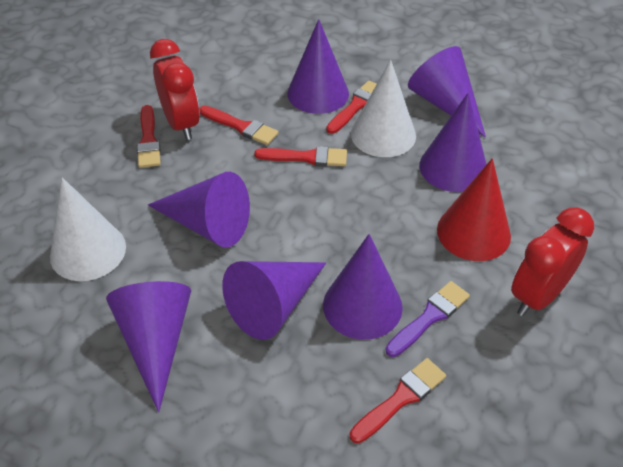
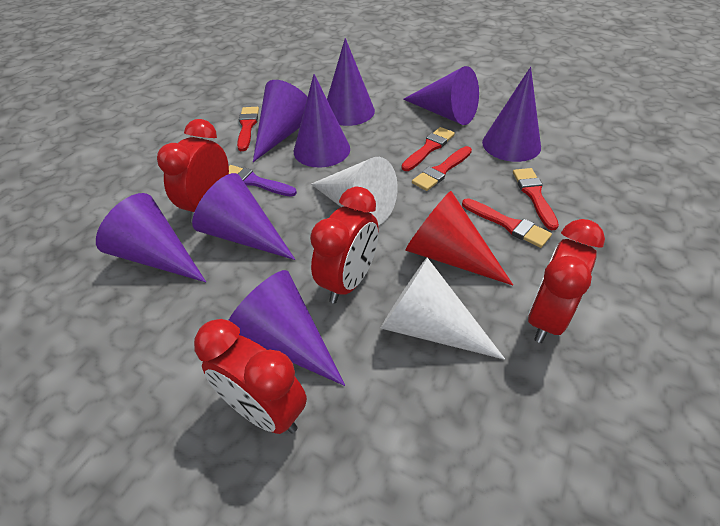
purple cone: [106,281,191,412] [148,172,250,247] [222,261,326,340] [287,19,349,114] [323,234,403,340] [408,46,486,138] [419,93,487,192] = 7 -> [96,193,206,282] [192,173,295,260] [228,270,345,386] [253,80,307,162] [294,74,350,168] [327,38,375,126] [403,66,479,125] [482,67,541,162] = 8
red clock: [150,39,200,140] [511,208,594,316] = 2 -> [157,119,229,223] [194,319,307,434] [310,187,379,303] [528,219,605,343] = 4

